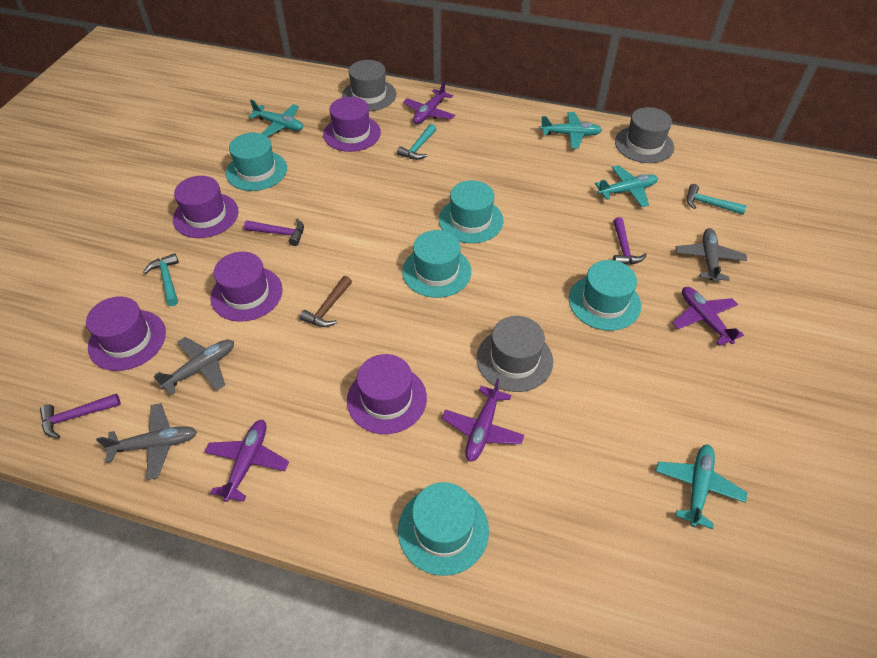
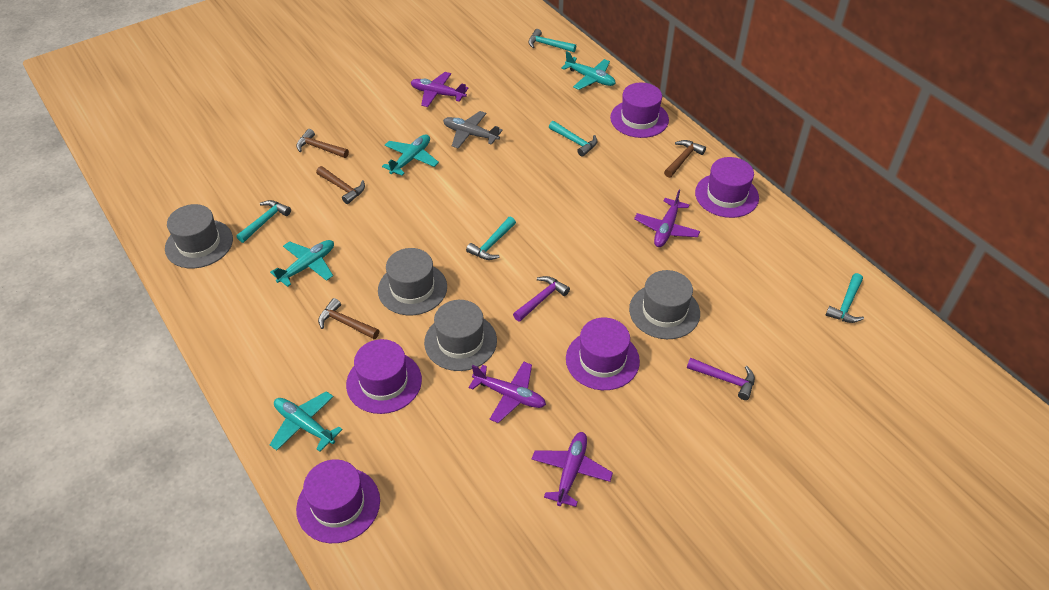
brown hammer: [299,276,352,327] = 1 -> [296,129,349,158] [316,166,365,204] [318,298,379,339] [664,140,706,178] = 4
grey hat: [342,60,396,111] [476,316,553,392] [615,107,674,163] = 3 -> [165,204,233,268] [378,248,447,315] [424,300,497,371] [629,270,700,339] = 4
grey plane: [96,403,197,480] [153,337,234,395] [676,228,747,282] = 3 -> [443,111,503,149] = 1
purple hammer: [40,394,121,439] [244,219,304,246] [613,217,647,265] = 3 -> [513,276,570,322] [687,358,755,400] = 2
turquoise hammer: [143,253,179,306] [397,124,436,160] [687,184,747,215] = 3 -> [236,200,291,243] [466,217,516,260] [528,29,576,52] [549,121,597,157] [826,273,864,323] = 5
turquoise hat: [226,133,287,191] [398,482,489,576] [402,230,471,298] [439,180,504,243] [569,260,641,331] = 5 -> none = 0

